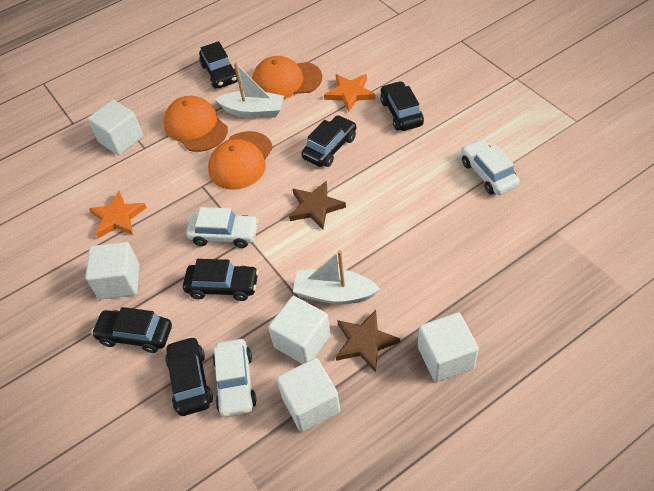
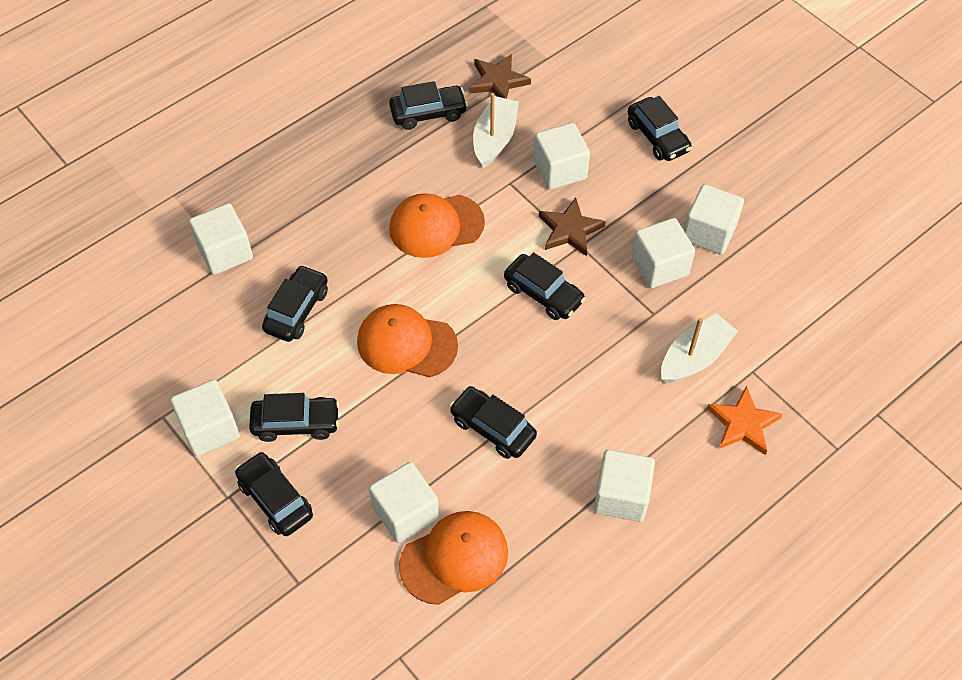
black car: [91,307,172,353] [165,336,213,416] [183,259,259,301] [199,41,238,88] [301,115,356,167] [380,81,424,131] = 6 -> [235,452,313,536] [249,393,339,442] [262,265,328,342] [389,81,468,130] [449,386,537,459] [504,252,586,320] [628,96,692,161] = 7
orange star: [89,191,147,238] [324,74,375,112] = 2 -> [707,386,783,455] = 1
white car: [186,207,259,248] [213,339,257,417] [461,139,520,195] = 3 -> none = 0
white cube: [85,242,139,299] [88,100,143,155] [268,296,331,364] [277,358,340,432] [418,312,479,382] = 5 -> [170,379,240,456] [189,203,253,275] [369,462,439,543] [533,123,590,190] [594,450,655,522] [631,218,695,288] [684,184,744,255] = 7

